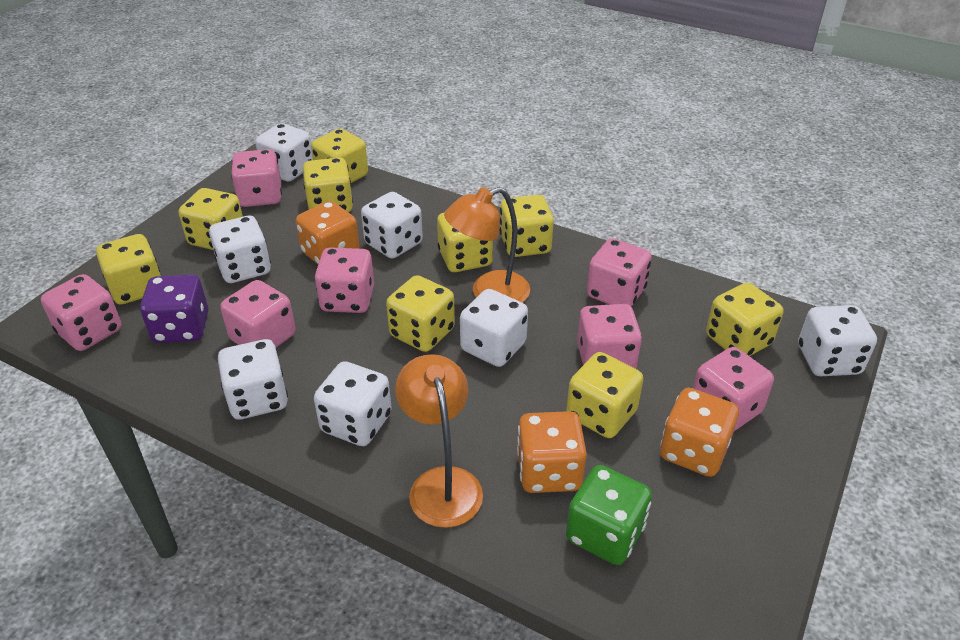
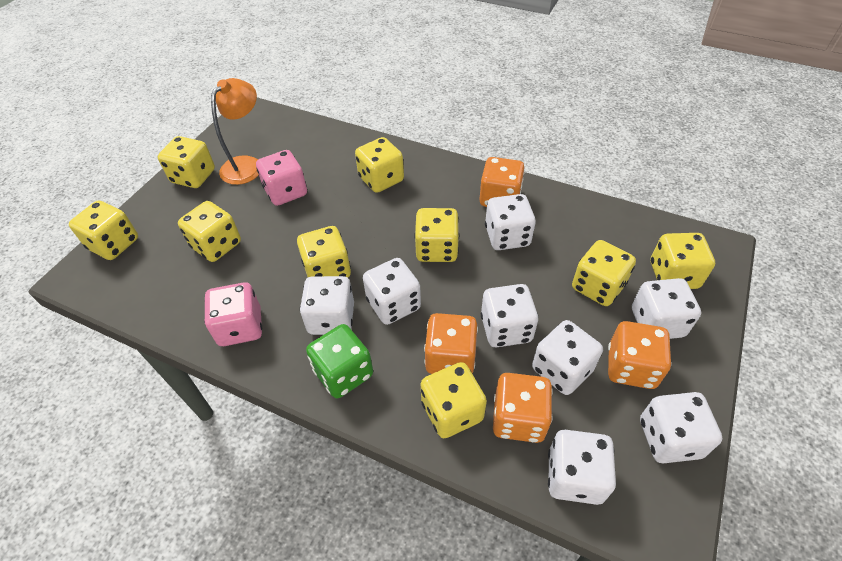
orange dice: [296,201,360,264] [517,411,587,493] [660,388,739,477] = 3 -> [424,313,478,374] [479,157,525,207] [493,373,553,443] [608,321,671,389] = 4
orange lamp: [395,354,483,528] [444,187,530,303] = 2 -> [211,78,259,185] = 1
pink dice: [41,274,122,351] [220,280,296,347] [231,149,282,207] [315,248,374,313] [577,304,642,369] [587,238,651,307] [693,347,774,431] = 7 -> [204,282,262,346] [256,150,307,206] = 2
purple dice: [140,275,208,343] = 1 -> none = 0
white dice: [209,216,271,283] [218,339,288,420] [255,123,313,182] [314,361,392,446] [361,192,423,259] [460,289,528,367] [798,305,877,376] = 7 -> [300,276,354,335] [363,258,421,325] [481,284,538,347] [485,194,536,250] [532,320,603,395] [548,430,616,505] [632,278,701,339] [640,392,722,463] = 8

